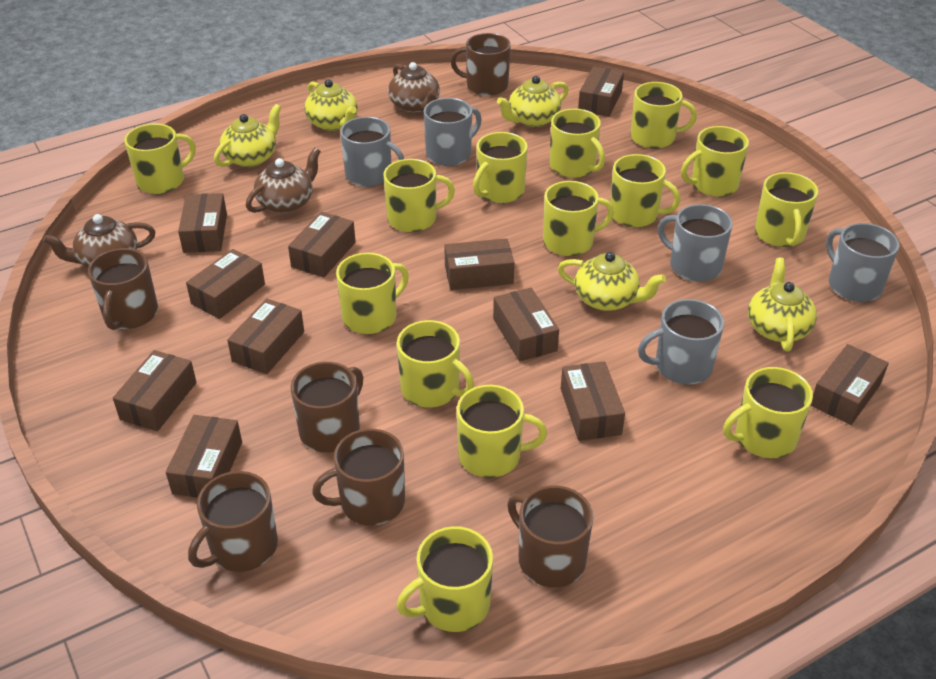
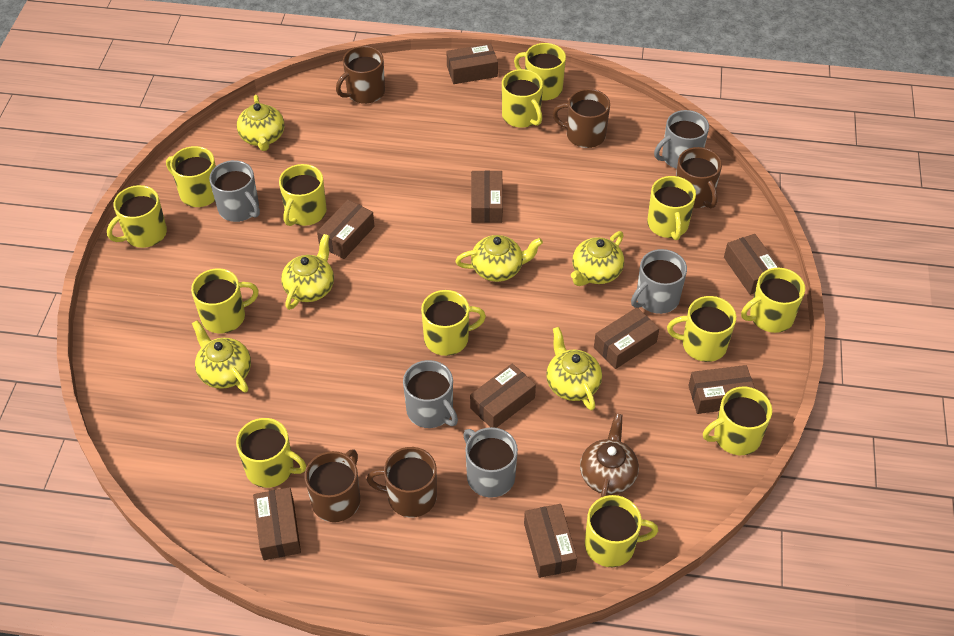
brown box: [113,350,197,431] [166,415,242,498] [178,193,227,253] [186,249,265,319] [227,298,304,374] [288,212,356,278] [444,238,514,290] [493,288,559,362] [561,361,625,441] [578,66,624,117] [811,344,889,425] = 11 -> [253,487,301,560] [317,200,375,259] [447,44,498,84] [470,363,536,428] [471,170,503,223] [524,504,577,578] [594,307,659,369] [688,365,755,414] [724,234,780,295] = 9
brown mug: [88,248,158,330] [188,471,278,572] [290,362,363,453] [312,429,405,525] [450,33,511,96] [507,486,593,587] = 6 -> [305,450,360,522] [336,46,385,104] [367,447,437,518] [552,89,610,148] [676,147,722,209] = 5
brown teapot: [43,214,155,268] [246,148,321,213] [388,62,440,113] = 3 -> [580,413,639,497] = 1
yellow mug: [124,124,196,194] [336,253,409,334] [383,159,455,232] [397,320,474,408] [397,526,493,632] [457,385,547,478] [473,132,528,203] [543,181,614,256] [550,108,605,178] [610,154,680,227] [630,82,697,149] [681,126,749,197] [723,367,813,458] [755,172,818,247] = 14 -> [107,185,167,248] [166,146,216,207] [191,268,259,334] [236,418,306,488] [279,164,327,226] [421,290,486,356] [502,69,543,128] [514,43,566,100] [585,495,658,567] [647,176,696,240] [667,296,736,362] [703,387,772,455] [741,268,805,333] = 13
yellow teapot: [214,104,282,167] [304,79,358,131] [497,76,569,127] [557,252,666,311] [748,258,817,352] = 5 -> [192,320,251,392] [237,95,284,151] [281,234,334,310] [455,235,543,282] [546,327,602,411] [571,231,624,286] = 6

